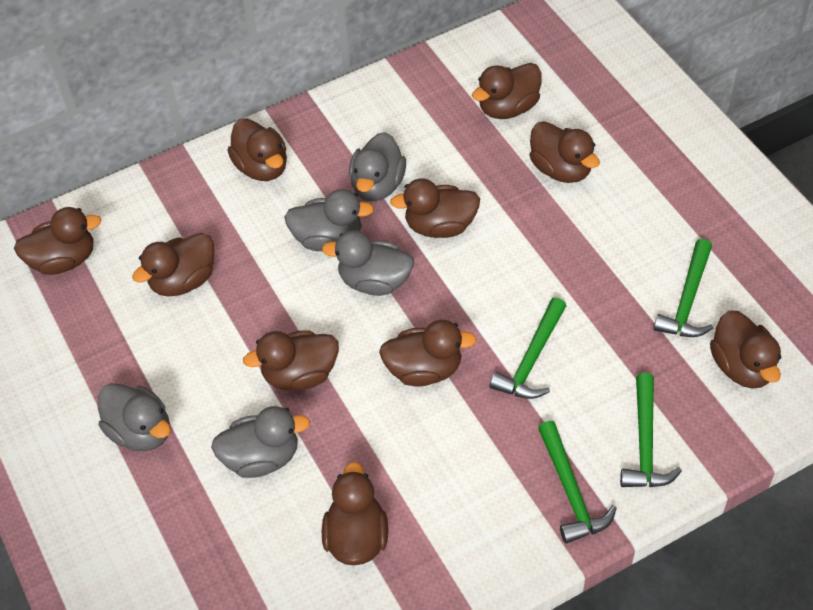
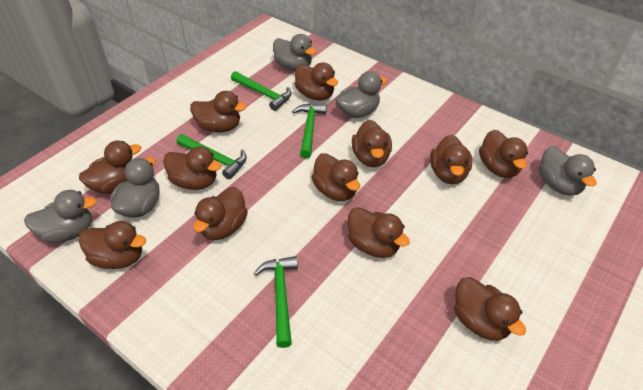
brown duck: [14,207,101,275] [132,233,214,296] [227,118,287,181] [243,330,339,390] [322,462,388,565] [379,320,476,386] [390,179,480,238] [472,63,542,119] [530,121,600,183] [710,310,781,389] = 10 -> [78,221,146,269] [79,140,141,194] [163,146,222,190] [190,91,247,133] [193,187,248,240] [295,62,338,101] [312,153,360,201] [348,207,410,258] [352,120,392,167] [430,135,472,184] [454,277,526,341] [479,129,528,178] = 12

